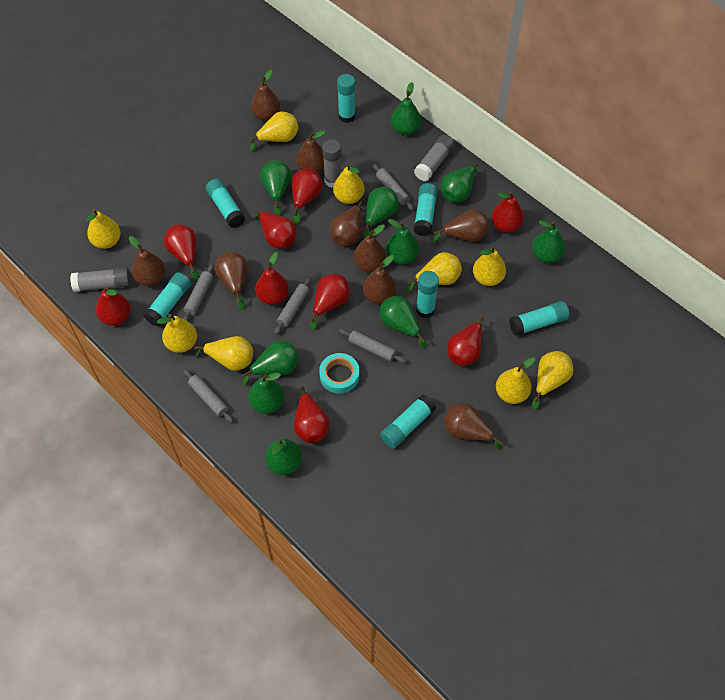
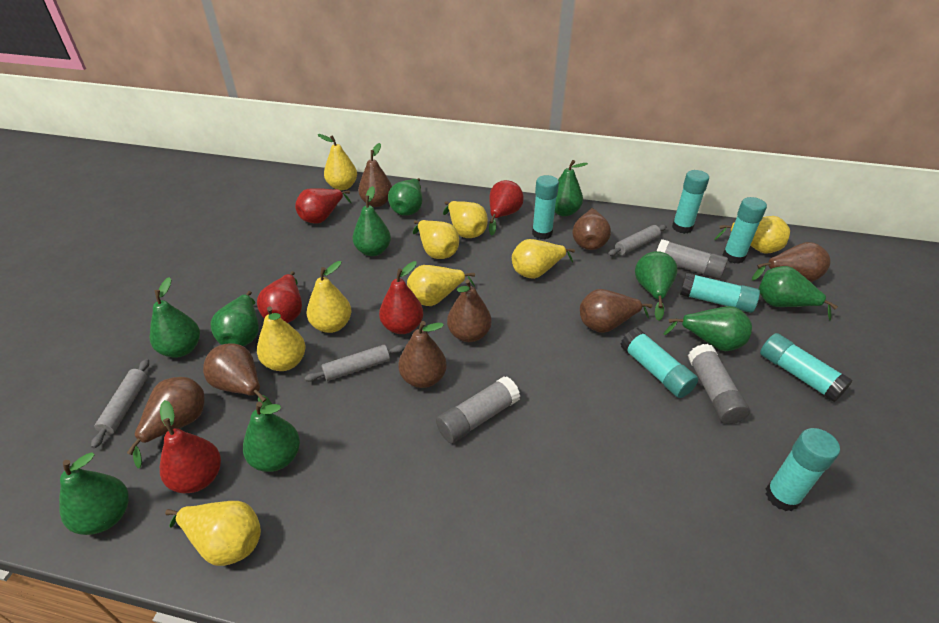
brown pear: [129,236,166,286] [214,251,248,310] [251,69,281,121] [296,130,326,173] [330,202,363,246] [353,224,386,272] [363,255,396,304] [433,209,489,243] [444,403,502,450] = 9 -> [127,377,205,468] [203,343,272,408] [358,143,392,207] [398,321,447,388] [447,279,491,342] [573,208,611,250] [580,289,652,333] [752,242,831,282] = 8
grey rolling pin: [183,264,214,321] [183,369,233,423] [275,277,311,335] [339,329,406,363] [372,164,414,210] = 5 -> [91,359,149,448] [305,345,405,382] [608,225,667,256] = 3
red pear: [96,286,131,326] [164,224,199,280] [254,209,296,249] [255,252,289,305] [292,168,323,224] [294,387,330,443] [310,274,350,330] [447,317,483,366] [491,191,524,233] = 9 -> [160,400,221,493] [257,271,302,323] [295,188,351,224] [379,261,423,334] [489,180,524,235] = 5
turquoise tape: [319,353,359,394] = 1 -> none = 0

